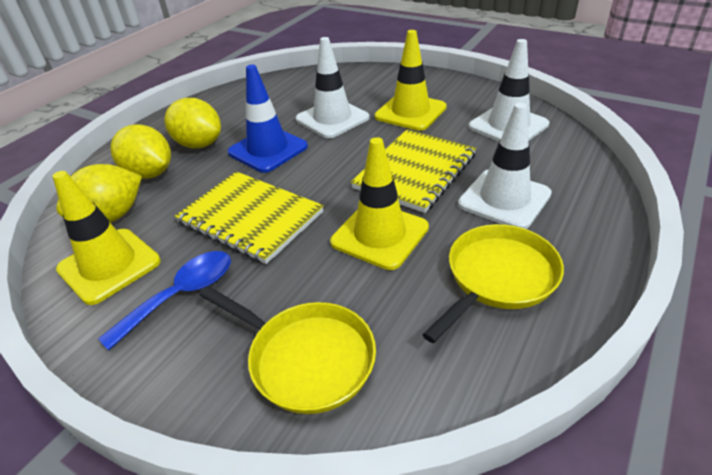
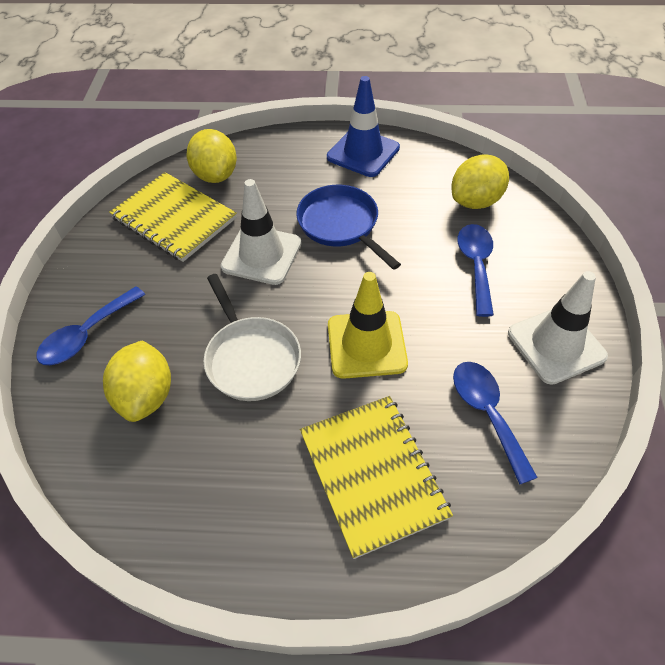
blue pan: none = 0 -> [296,185,401,270] = 1
blue spoon: [98,251,231,350] = 1 -> [36,286,145,365] [453,362,538,485] [457,224,494,317] = 3
white pan: none = 0 -> [203,274,301,401] = 1
white traffic cone: [296,37,370,139] [458,103,552,229] [469,39,549,141] = 3 -> [221,179,301,285] [508,271,608,385] = 2
yellow pan: [200,286,376,414] [422,224,564,343] = 2 -> none = 0
yellow traffic cone: [53,171,161,305] [330,137,429,270] [375,30,447,131] = 3 -> [328,272,408,379] = 1

